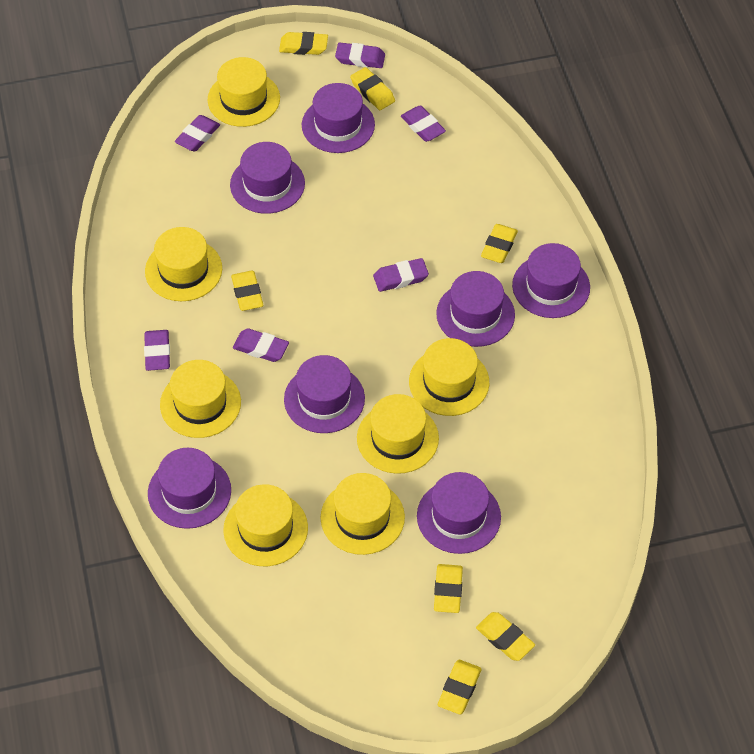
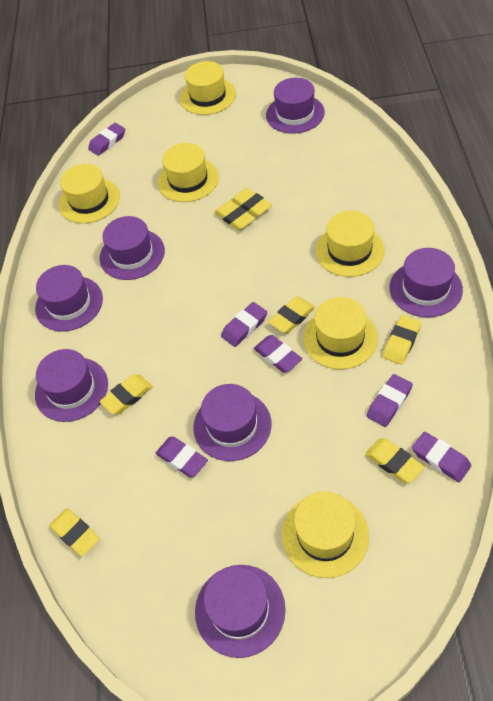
yellow hat: [145,227,222,301] [160,360,241,438] [208,57,280,127] [223,484,308,566] [320,473,405,555] [357,394,439,474] [409,338,489,416] = 7 -> [59,164,120,223] [158,143,219,202] [180,61,236,115] [282,491,369,578] [303,297,378,369] [315,211,385,277] = 6

